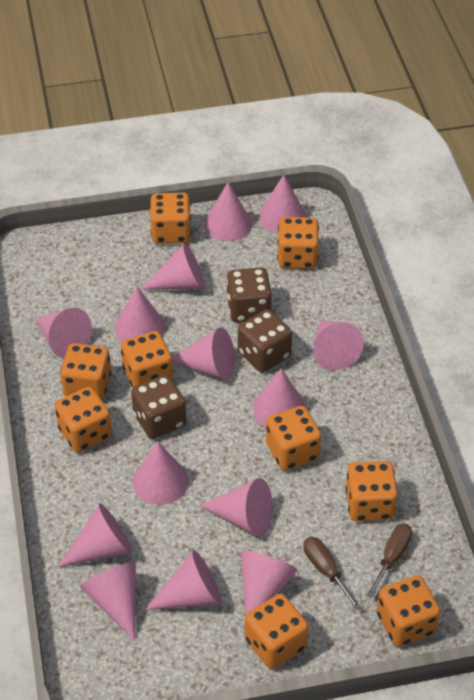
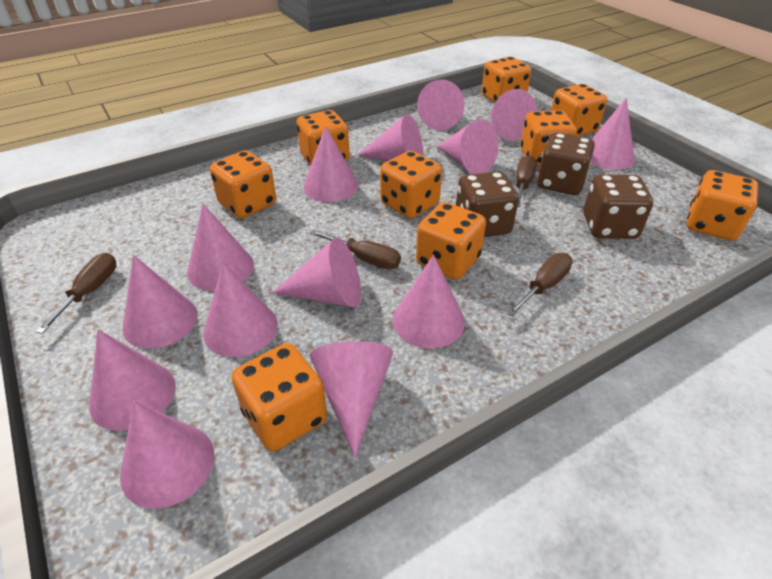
brown screwdriver: [304,537,361,611] [367,524,412,598] = 2 -> [35,253,116,334] [310,230,401,269] [507,253,573,317] [516,155,537,207] = 4

